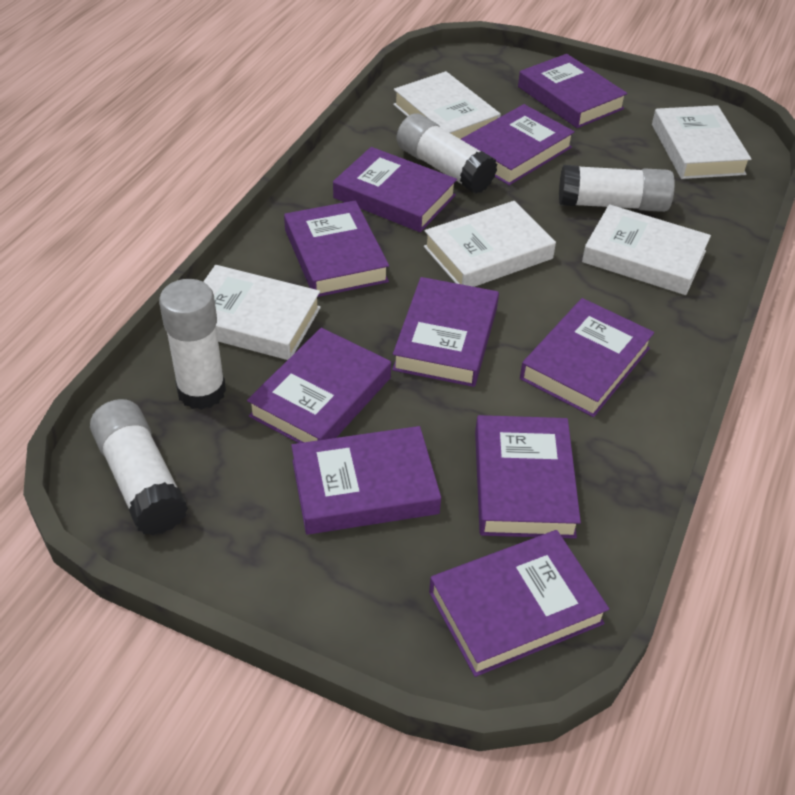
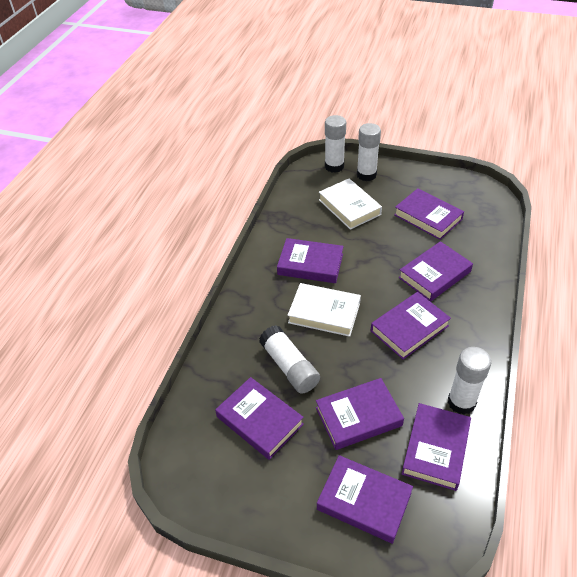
purple book: [247,328,391,443] [284,200,389,297] [291,426,441,535] [333,147,457,232] [392,277,499,387] [429,530,609,677] [461,104,575,185] [475,415,581,539] [518,54,628,128] [520,298,654,417] = 10 -> [215,377,304,460] [277,238,344,283] [316,378,404,450] [317,455,413,544] [371,292,451,360] [394,188,464,240] [398,241,473,302] [402,403,471,491] = 8
white book: [203,265,321,360] [393,71,501,139] [424,201,556,287] [582,204,711,295] [652,105,751,179] = 5 -> [288,283,361,337] [319,178,382,230] = 2

